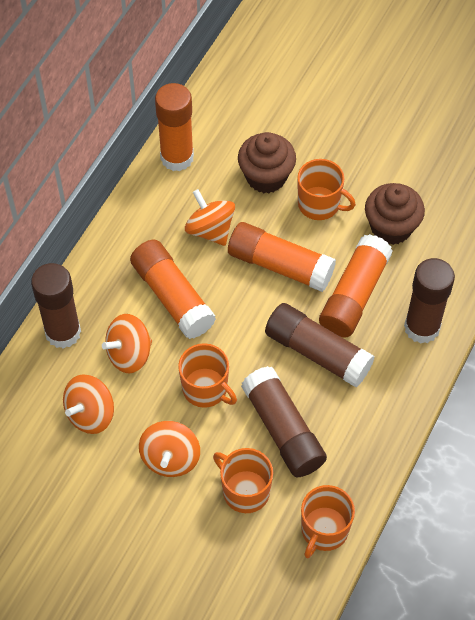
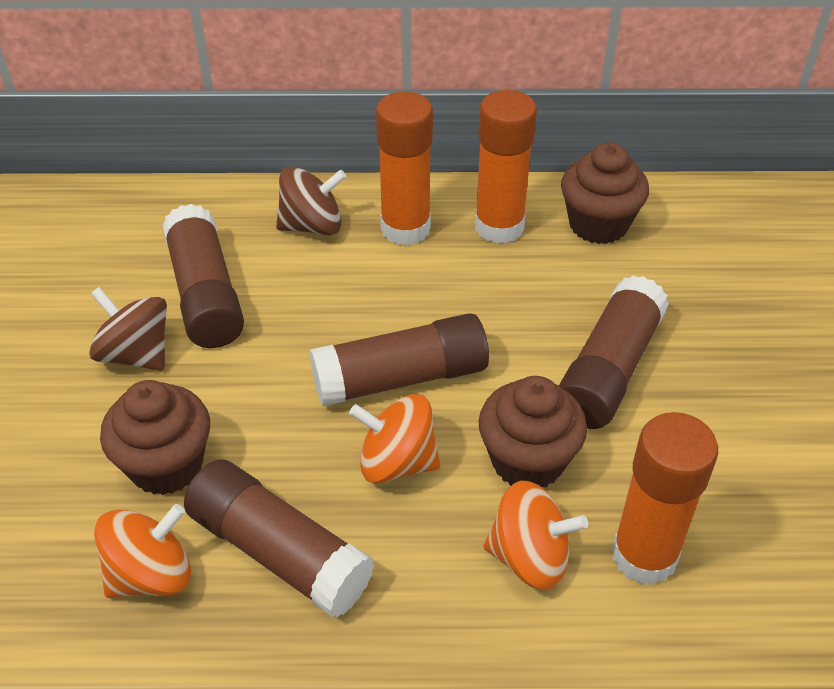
brown cupcake: [238,132,296,193] [365,183,425,245] = 2 -> [100,380,210,495] [478,376,587,487] [561,142,649,244] = 3
brown spinning top: none = 0 -> [89,287,167,371] [276,166,347,236] = 2
orange glue stick: [130,240,216,339] [155,83,194,171] [228,222,336,292] [319,234,393,338] = 4 -> [376,91,433,246] [475,90,537,244] [612,412,718,585] = 3
orange mug: [178,343,237,408] [213,448,273,513] [298,159,356,220] [301,485,355,559] = 4 -> none = 0
orange spinning top: [63,375,114,434] [102,314,152,373] [139,421,200,477] [185,189,235,246] = 4 -> [94,504,191,598] [349,394,440,483] [484,481,588,590] = 3

